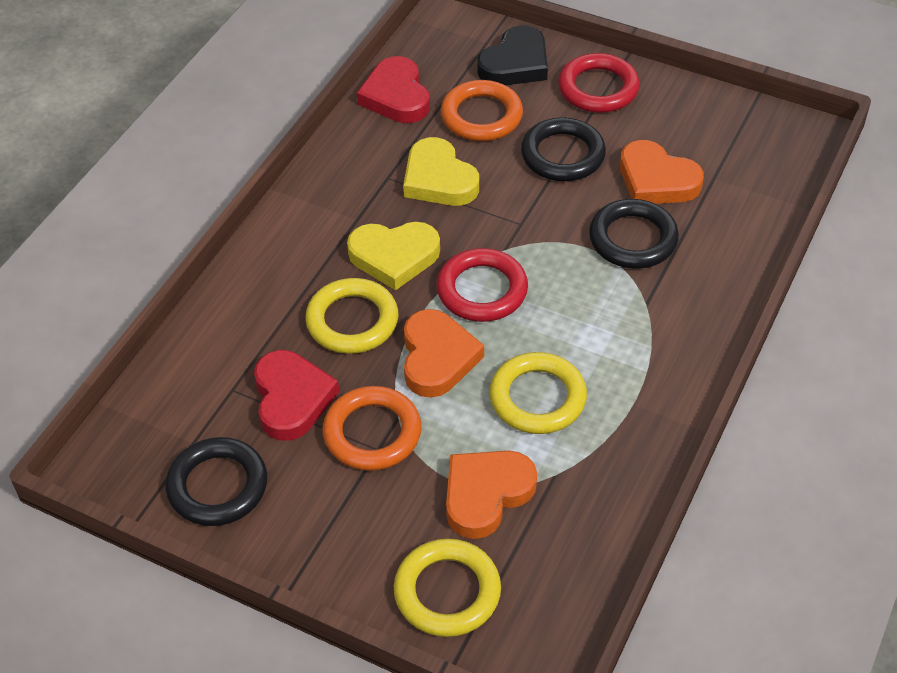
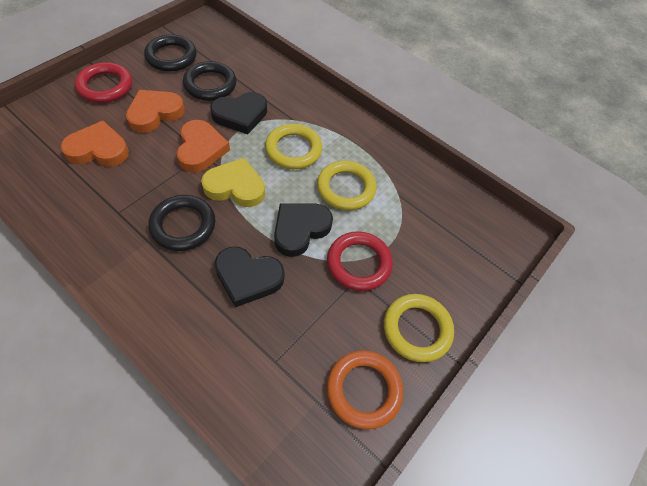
black heart: [477,25,548,85] = 1 -> [210,92,267,134] [215,246,284,307] [274,203,333,257] = 3
orange ring: [322,386,422,471] [441,80,523,141] = 2 -> [327,350,403,430] = 1
red heart: [254,350,339,441] [357,56,430,123] = 2 -> none = 0
yellow heart: [347,222,440,291] [403,137,479,206] = 2 -> [201,158,265,207] = 1

